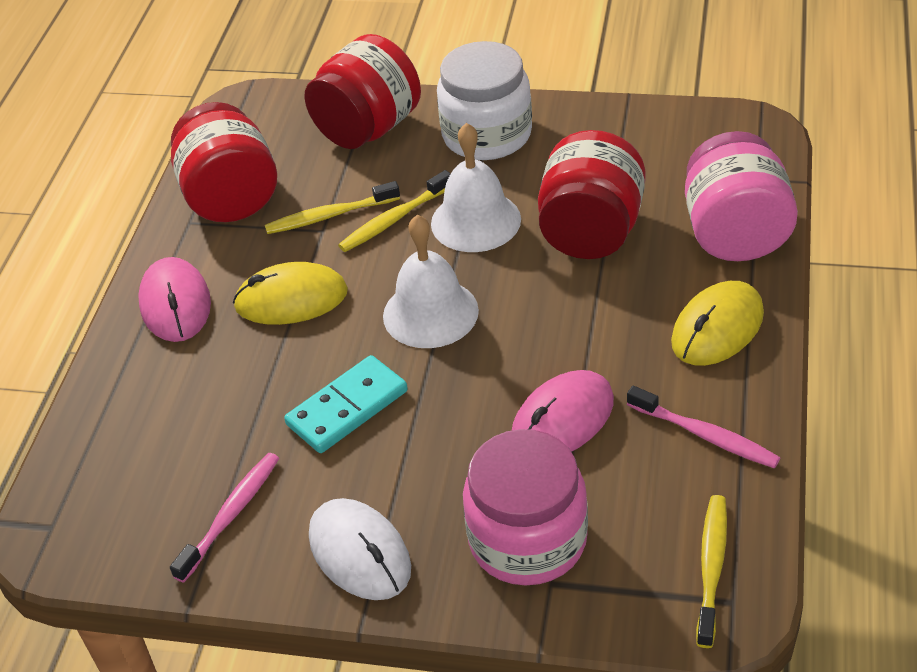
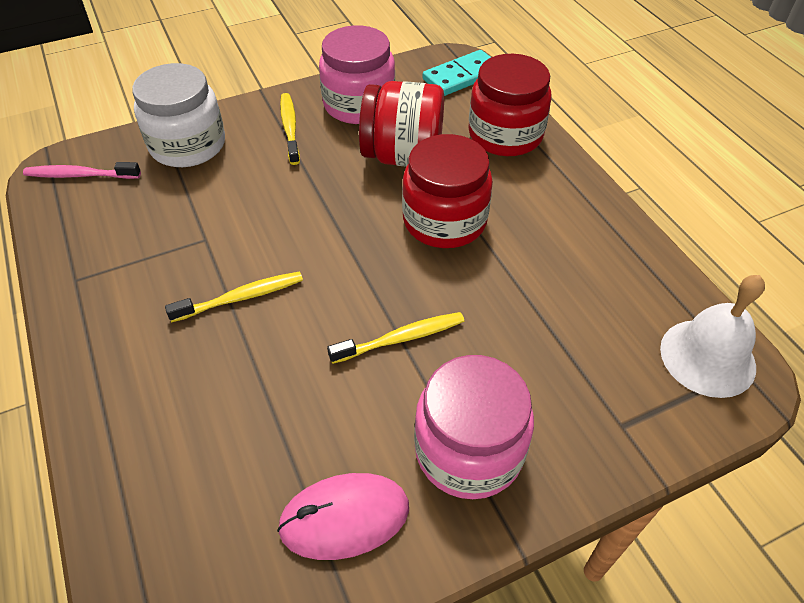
pink mouse: [138,257,211,342] [512,370,614,452] = 2 -> [277,473,409,560] = 1
pink toothbrush: [170,453,279,583] [627,386,780,468] = 2 -> [23,162,141,179] = 1
white bell: [383,215,479,348] [431,123,521,252] = 2 -> [660,275,765,398] = 1
white mouse: [309,498,411,600] = 1 -> none = 0
yellow mouse: [233,262,348,325] [671,281,764,366] = 2 -> none = 0

